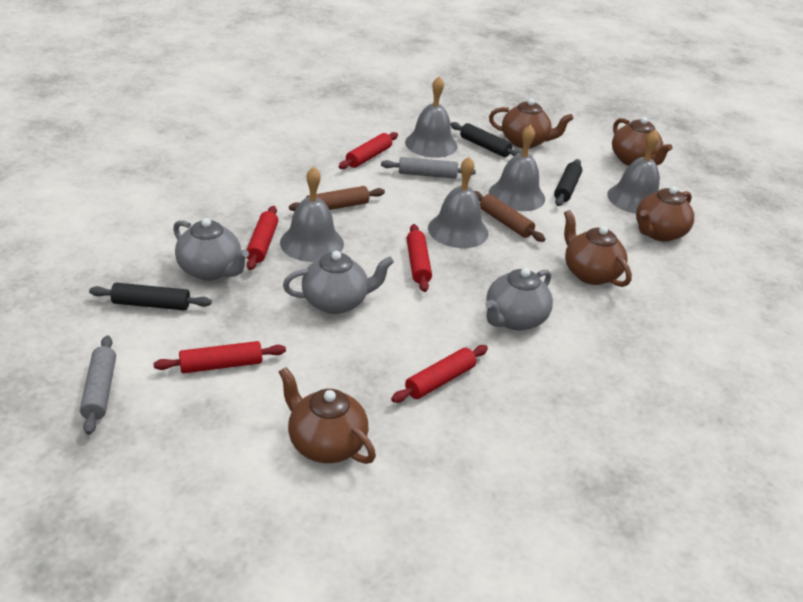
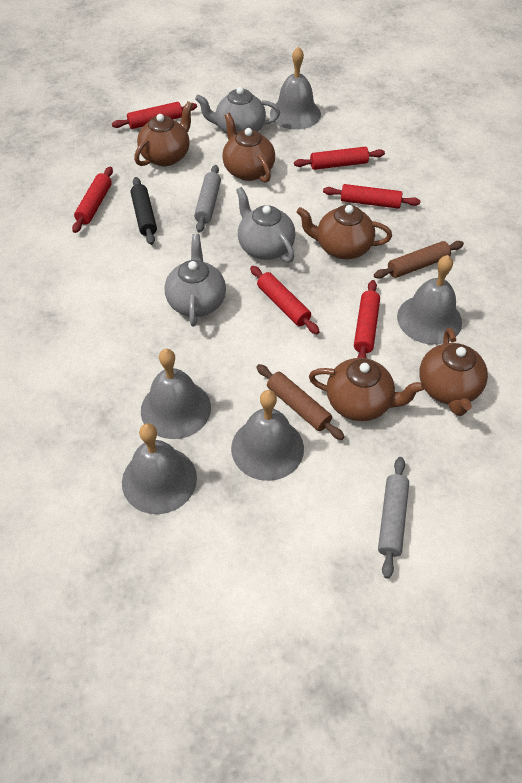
black rolling pin: [89,283,212,311] [450,122,521,157] [554,159,582,206] = 3 -> [131,177,157,245] = 1
red rolling pin: [153,341,286,373] [247,206,278,270] [339,132,398,169] [391,345,488,403] [407,224,432,292] = 5 -> [72,167,113,233] [112,102,197,129] [250,266,320,334] [294,146,385,170] [323,184,420,209] [354,280,380,358] = 6

